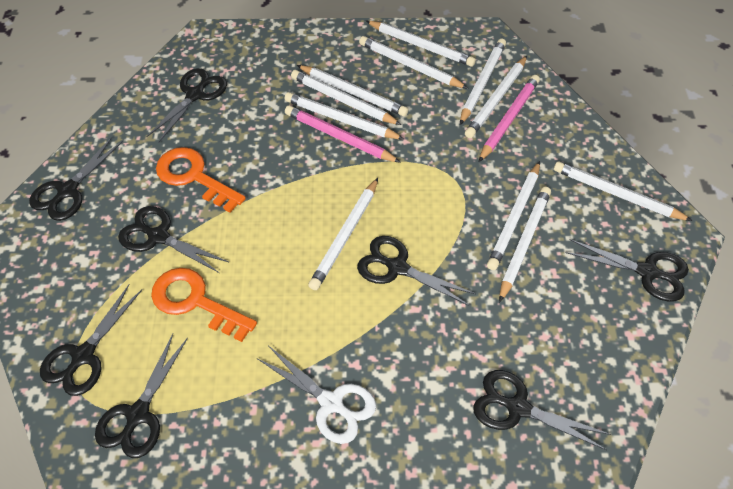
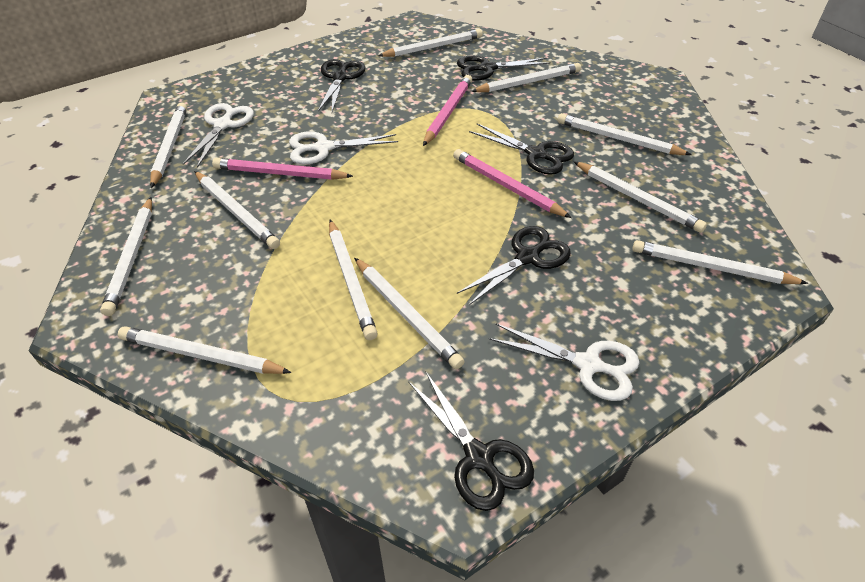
black scissors: [29,137,123,221] [40,284,142,396] [95,334,188,458] [118,206,229,273] [146,68,227,143] [357,236,476,306] [473,370,611,450] [566,239,689,302] = 8 -> [318,59,366,112] [408,371,534,511] [457,55,551,81] [457,226,571,305] [469,124,574,175] = 5
orange key: [151,268,257,342] [156,147,246,213] = 2 -> none = 0
pink pencil: [285,105,401,163] [479,75,540,162] = 2 -> [212,158,353,180] [423,75,472,146] [453,149,572,218] = 3
white scissors: [257,346,376,444] = 1 -> [183,103,254,168] [289,131,398,164] [489,323,639,401] = 3

